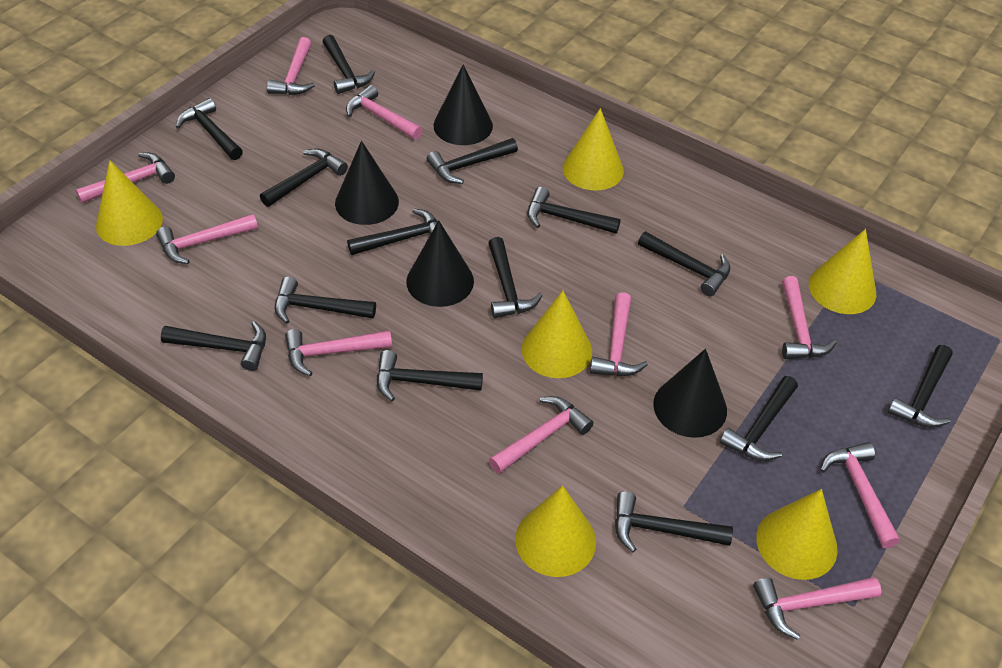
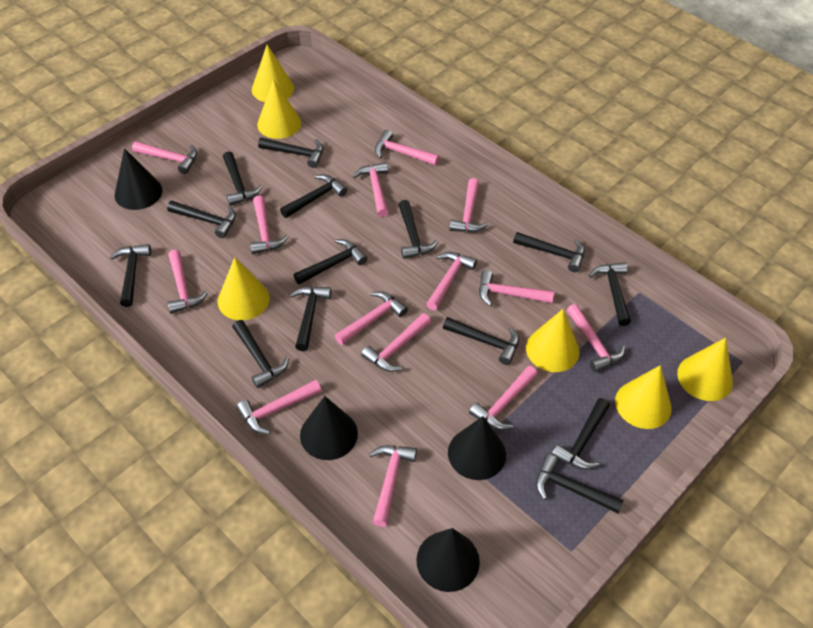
pink hammer: [76,153,175,203] [156,214,258,264] [267,37,315,95] [285,329,392,376] [346,85,423,140] [489,396,593,474] [590,292,648,376] [753,577,882,640] [782,276,837,359] [820,442,900,548] = 10 -> [132,141,197,174] [167,250,208,314] [237,380,322,434] [250,196,288,254] [335,291,408,345] [353,162,389,217] [361,313,431,372] [369,445,417,527] [375,130,439,165] [426,252,477,310] [449,178,489,233] [469,366,538,430] [479,270,554,306] [567,304,625,372] = 14

